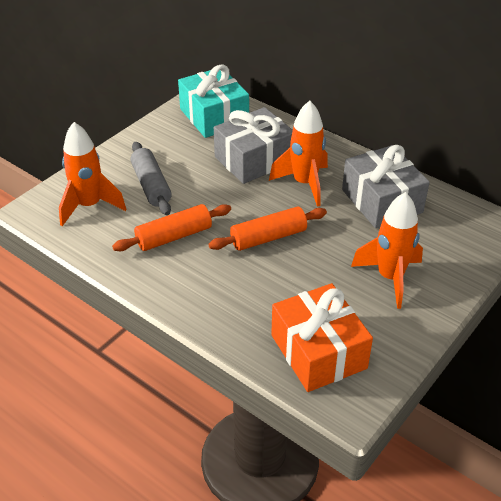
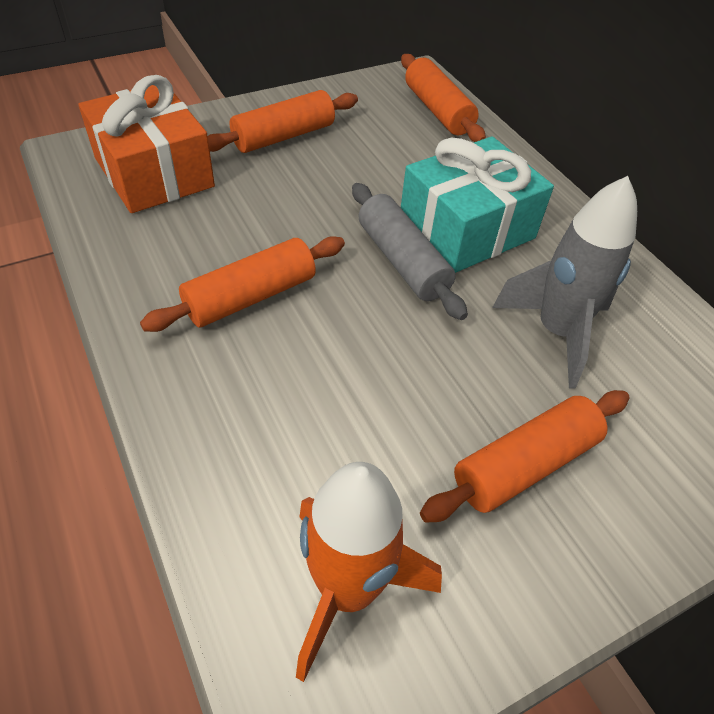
grey gift: [214,107,293,184] [342,145,430,228] = 2 -> none = 0
grey rocket: none = 0 -> [492,176,637,389] = 1
orange rocket: [59,122,126,226] [269,101,328,207] [351,192,423,309] = 3 -> [296,462,442,682] = 1
orange rolling pin: [112,204,231,251] [208,207,327,251] = 2 -> [140,236,345,332] [208,90,358,153] [401,54,486,142] [420,390,629,523] = 4

